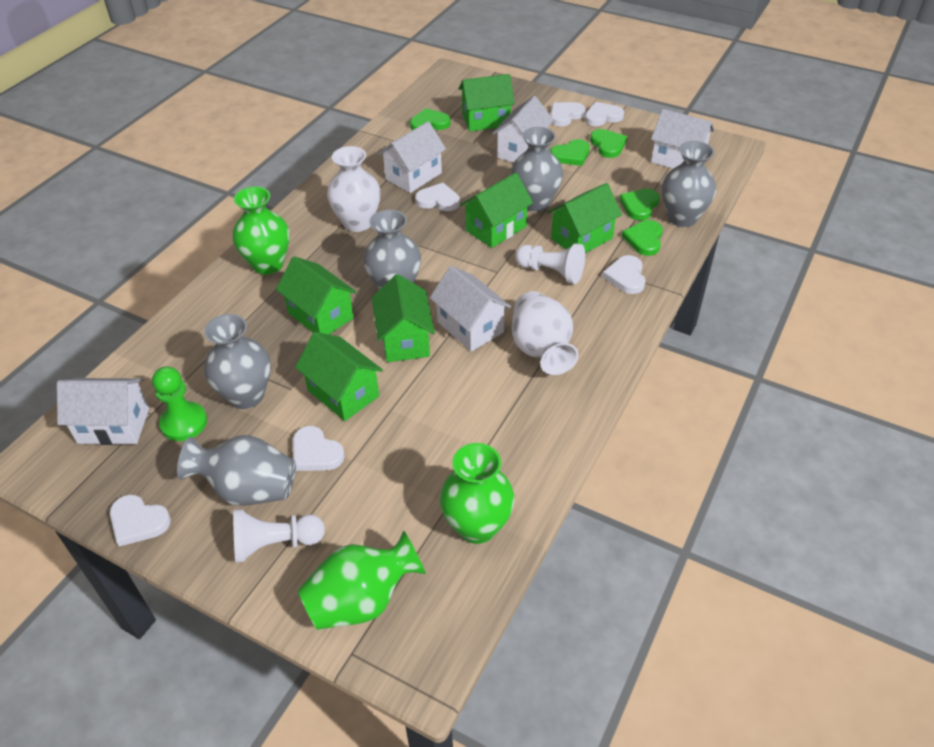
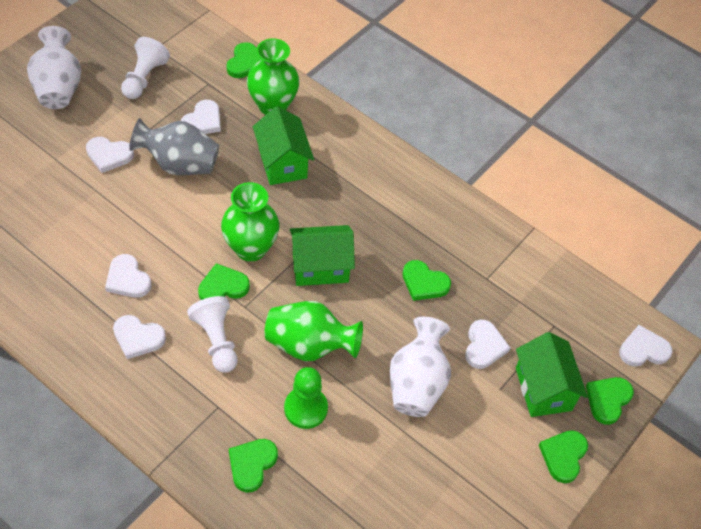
green heart: [410,108,450,130] [550,139,590,166] [590,129,627,158] [619,188,660,221] [622,220,663,256] = 5 -> [198,263,250,300] [227,42,261,78] [229,439,278,493] [402,260,451,301] [539,430,588,483] [586,377,634,425] = 6
green house: [276,256,356,334] [295,332,383,421] [372,274,435,362] [459,74,515,131] [460,172,533,248] [547,183,622,253] = 6 -> [253,106,314,185] [290,225,355,286] [516,332,588,417] = 3
grey vase: [177,435,296,506] [204,314,271,409] [363,210,421,290] [511,127,563,212] [662,141,716,227] = 5 -> [129,118,219,175] = 1
white house: [57,378,149,445] [378,121,446,193] [430,266,511,352] [492,96,554,163] [651,109,715,168] = 5 -> none = 0

